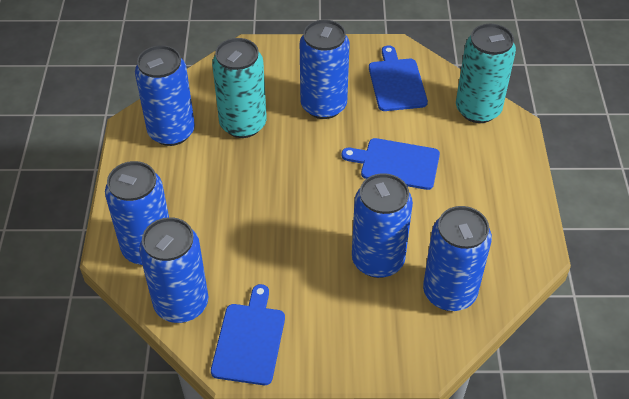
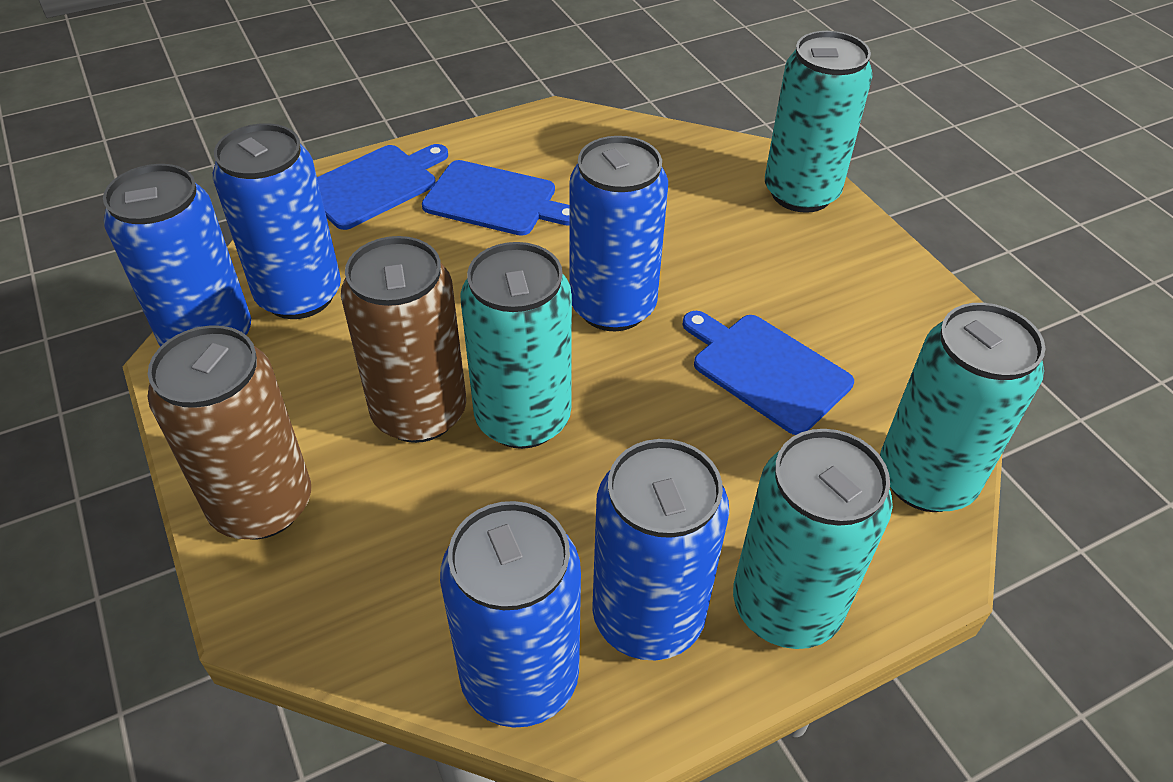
blue can: [105,161,169,265] [135,45,195,146] [139,217,208,323] [300,20,350,119] [352,173,413,278] [423,206,492,311] = 6 -> [103,164,251,347] [213,123,341,319] [440,501,581,727] [570,136,668,331] [592,439,729,661] = 5
brown can: none = 0 -> [148,325,311,540] [341,236,466,443] = 2
turquoise can: [212,38,267,138] [456,24,516,123] = 2 -> [460,242,572,449] [733,429,893,649] [765,31,873,213] [880,303,1045,512] = 4

